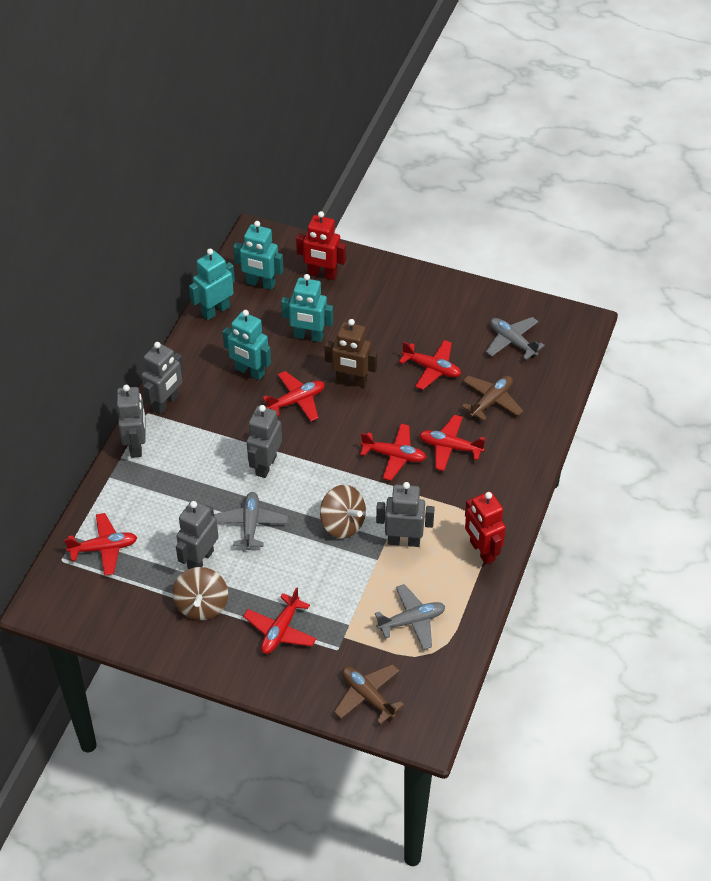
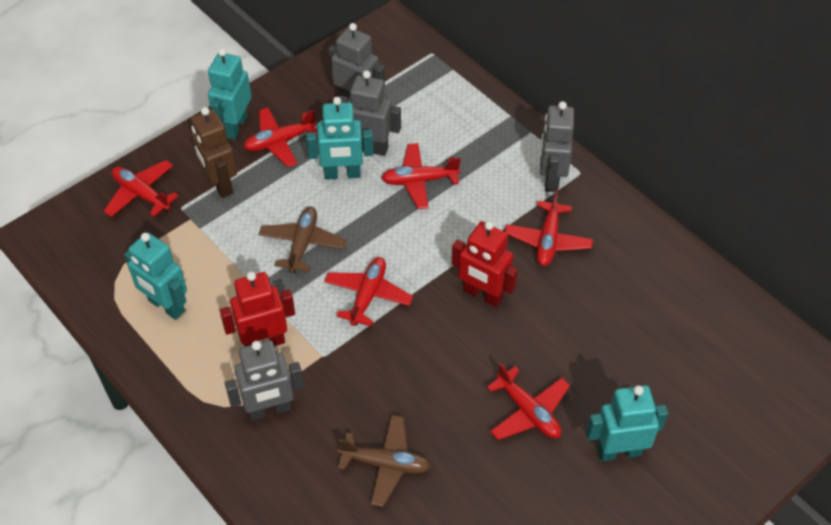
brown spinning top: [172,567,228,620] [320,485,366,539] = 2 -> none = 0
grey plane: [214,492,288,550] [375,584,445,650] [486,317,545,360] = 3 -> none = 0
grey robot: [117,385,146,458] [141,342,184,415] [176,500,219,569] [247,405,282,478] [376,482,435,547] = 5 -> [225,340,304,421] [328,23,385,99] [339,70,401,156] [540,101,574,192] = 4

